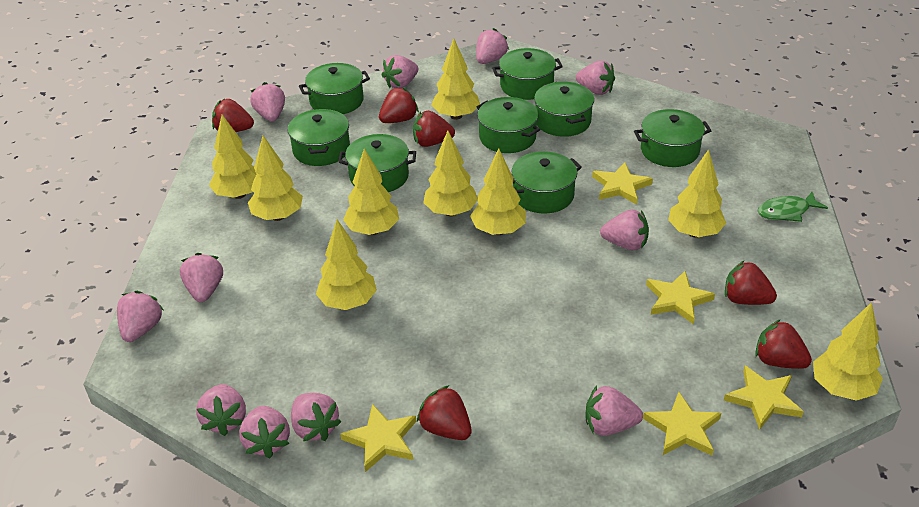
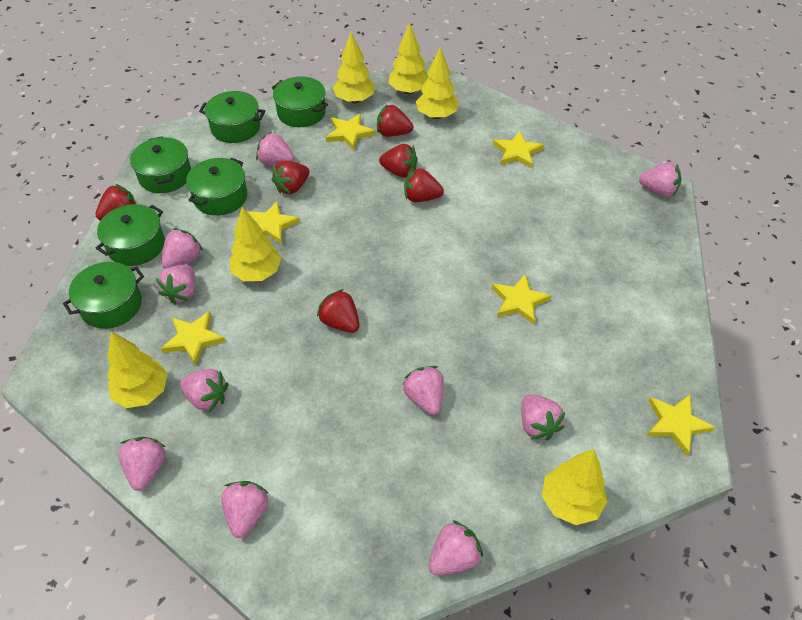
green fish: [757,192,828,222] = 1 -> none = 0
green pot: [287,109,350,166] [299,63,370,114] [338,134,416,192] [477,97,540,153] [492,48,563,100] [512,151,582,213] [534,82,594,137] [634,109,711,167] = 8 -> [63,262,144,329] [96,204,165,266] [130,136,191,193] [186,158,247,216] [199,91,265,143] [272,76,328,127] = 6
pink strawberry: [117,291,163,342] [180,253,223,302] [196,384,246,436] [239,406,290,458] [250,82,285,121] [291,393,341,441] [382,55,418,88] [476,28,509,64] [576,61,615,95] [585,385,643,436] [600,209,649,250] = 11 -> [118,437,166,491] [156,265,196,304] [162,228,203,269] [180,369,229,412] [221,481,269,538] [256,132,295,166] [402,366,444,415] [429,520,483,576] [521,394,565,441] [639,162,682,197] = 10
yellow star: [340,404,416,472] [592,163,653,204] [643,392,721,455] [646,271,715,324] [724,366,804,430] = 5 -> [161,311,226,365] [247,201,300,245] [326,114,375,150] [492,274,552,324] [493,130,544,168] [647,394,715,456] = 6
yellow tree: [209,115,257,199] [248,136,303,221] [316,220,377,310] [343,149,399,235] [423,131,478,216] [432,39,480,120] [470,148,526,235] [668,149,726,237] [813,302,883,401] = 9 -> [107,331,168,408] [229,207,281,281] [333,32,375,103] [388,23,428,95] [416,48,459,119] [542,449,608,525] = 6

